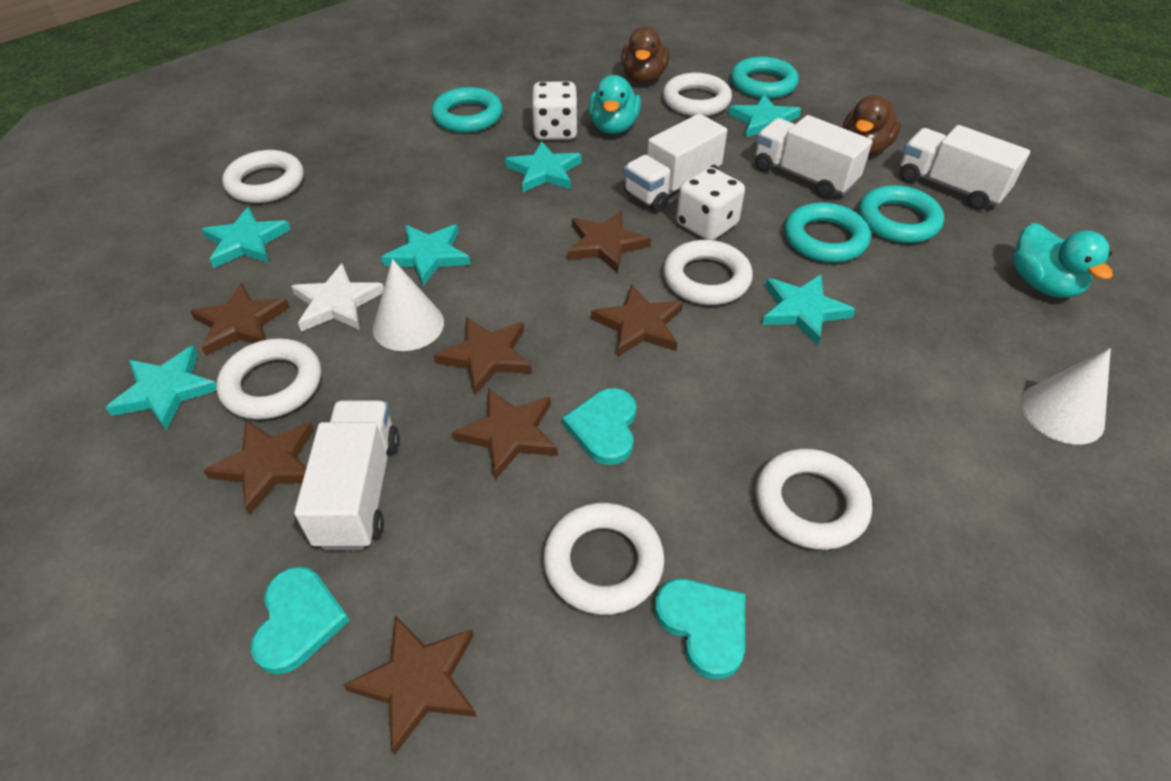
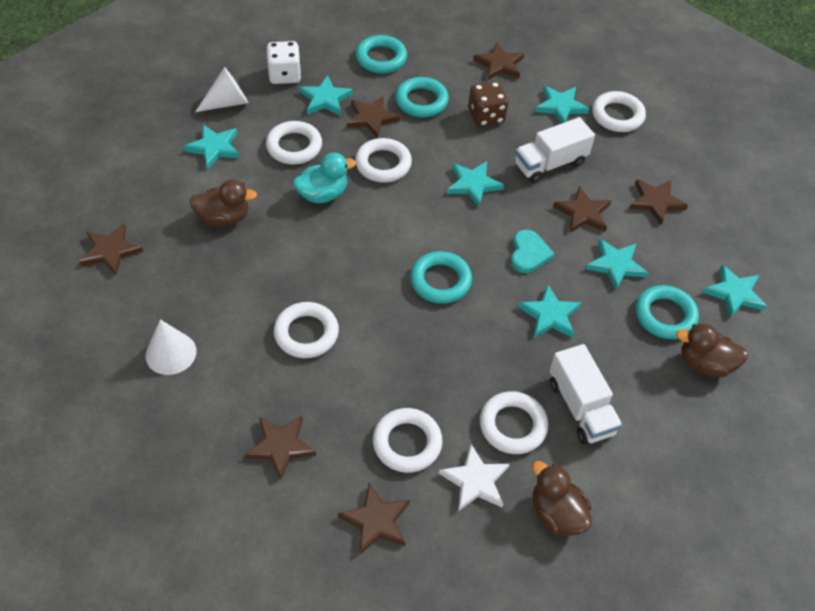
brown dice: none = 0 -> [468,81,508,127] = 1
brown duck: [621,27,669,83] [842,95,901,156] = 2 -> [189,179,257,227] [532,461,592,536] [676,323,748,377] = 3
turquoise duck: [589,75,641,134] [1013,223,1113,298] = 2 -> [293,153,356,203] = 1
turquoise heart: [251,566,350,674] [562,388,637,465] [655,579,745,679] = 3 -> [511,230,554,273] = 1
turquoise star: [106,346,217,430] [201,207,291,268] [381,224,470,286] [505,141,581,192] [729,94,801,138] [762,275,855,345] = 6 -> [184,125,240,169] [299,75,353,116] [447,161,504,207] [518,285,582,338] [535,86,589,124] [586,238,648,291] [703,264,767,318] = 7
white dice: [532,81,578,140] [676,167,745,240] = 2 -> [267,41,301,84] = 1
white truck: [294,400,400,550] [624,114,727,212] [755,115,872,199] [900,125,1030,210] = 4 -> [515,117,595,183] [549,344,622,444] = 2

